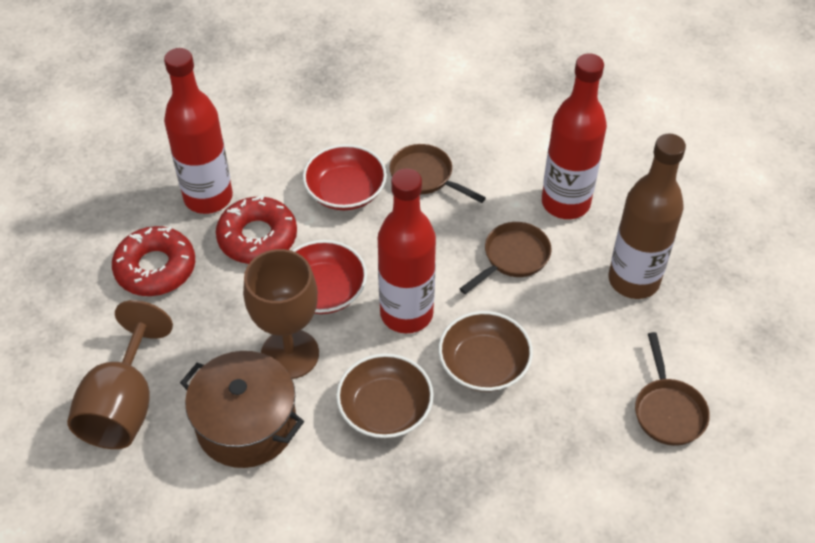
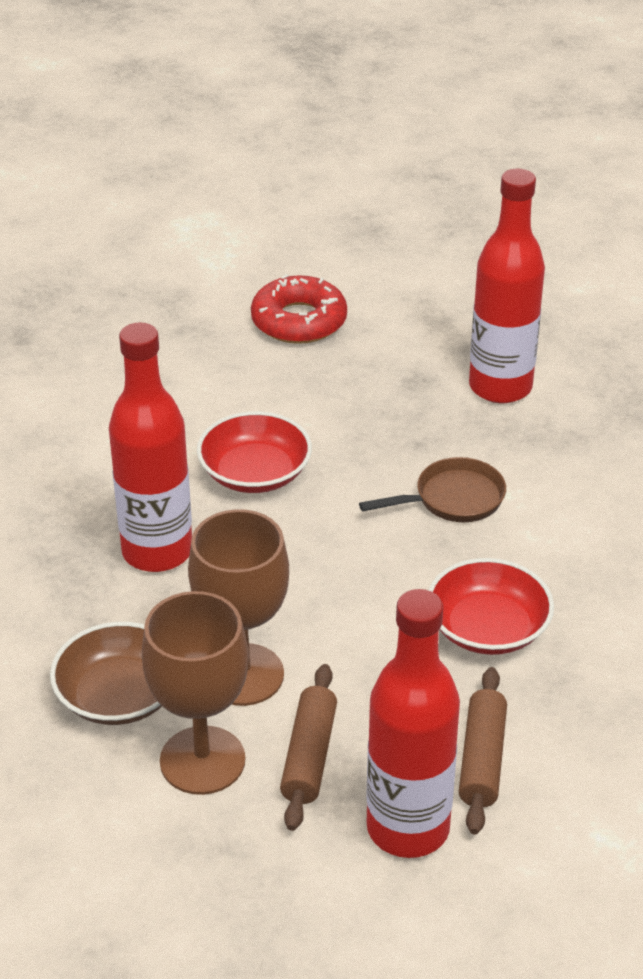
brown bottle: [608,133,686,299] = 1 -> none = 0
brown bowl: [336,353,434,438] [438,311,533,392] = 2 -> [50,622,162,725] = 1
brown pan: [389,144,486,203] [460,222,552,294] [635,332,710,446] = 3 -> [359,457,506,522] = 1
brown pot: [180,351,304,468] = 1 -> none = 0
brown rolling pin: none = 0 -> [280,664,337,831] [459,667,507,834] = 2
red donut: [112,226,195,296] [216,195,297,264] = 2 -> [251,274,347,344] = 1

